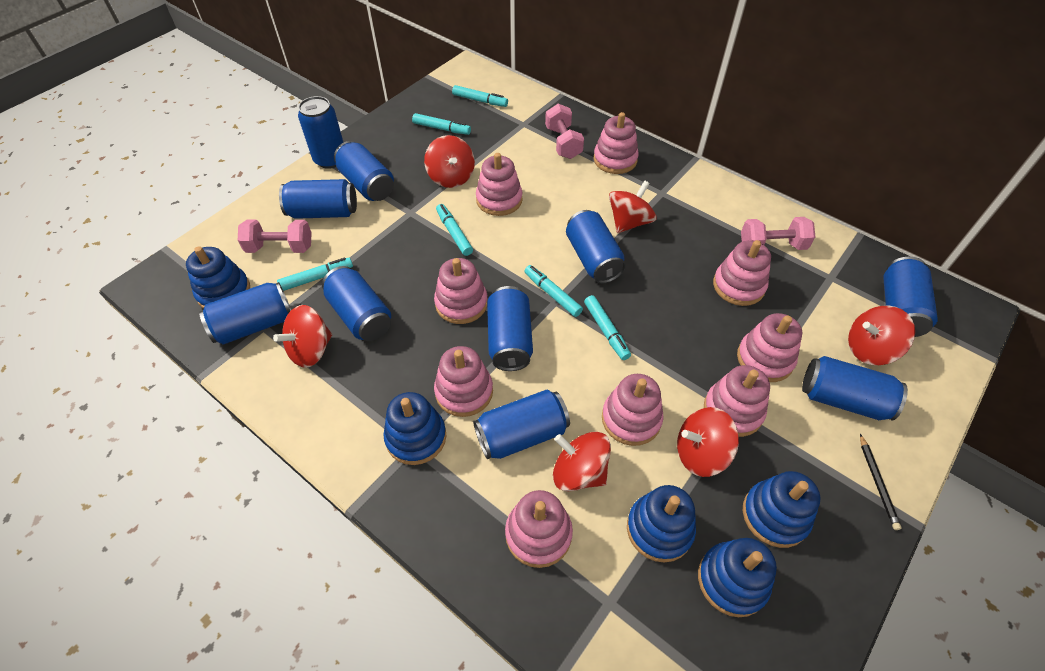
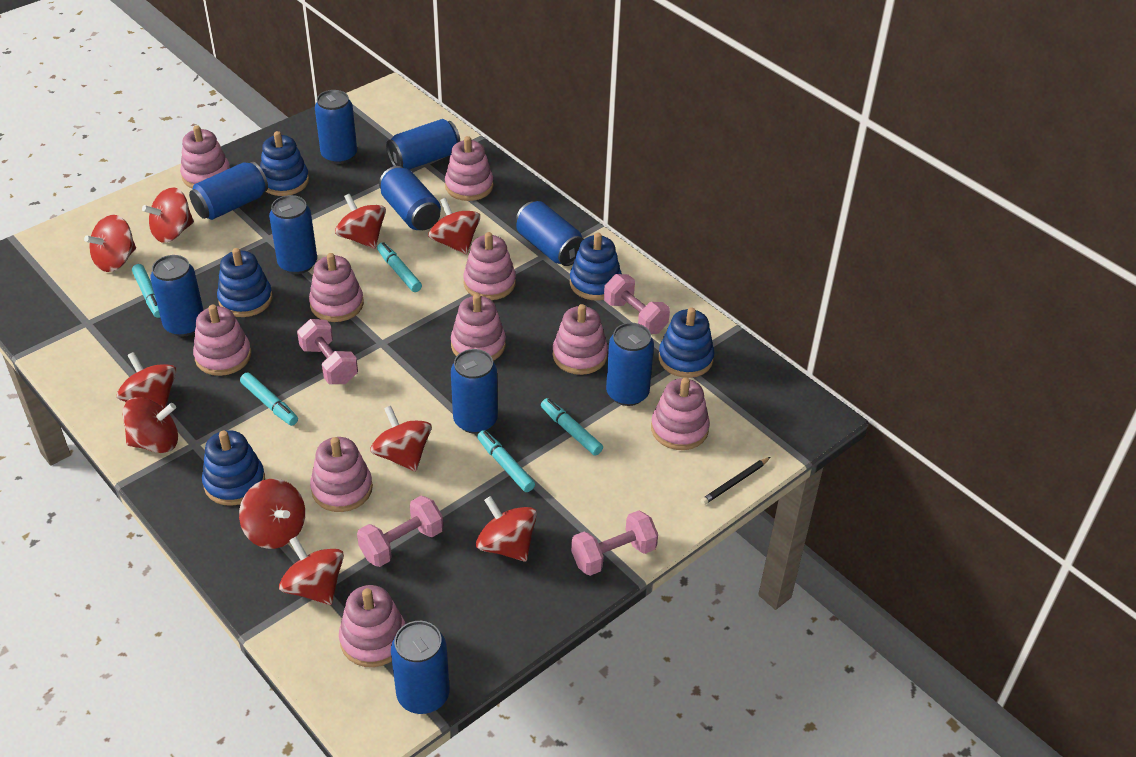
pink dumbbell: [238,220,312,253] [545,104,584,159] [741,217,815,250] = 3 -> [297,319,358,384] [357,496,443,567] [571,510,658,576] [604,274,670,334] = 4
pink stacking toy: [434,258,488,324] [434,346,493,417] [476,153,523,216] [505,490,573,568] [594,112,639,174] [602,374,664,446] [704,365,770,437] [713,240,771,306] [737,313,802,382] = 9 -> [180,125,230,189] [193,305,251,376] [309,253,364,322] [310,437,373,512] [339,585,405,667] [445,136,493,201] [451,294,506,361] [463,232,516,300] [553,304,608,375] [651,378,710,450] = 10
red spinning top: [273,305,332,368] [424,135,475,188] [553,432,611,491] [609,180,657,233] [677,407,739,477] [848,306,915,365] = 6 -> [84,215,136,272] [117,352,177,408] [122,397,178,453] [142,187,194,243] [239,479,305,549] [279,537,344,605] [335,194,386,249] [370,406,432,472] [428,198,480,255] [476,496,537,562] = 10
turquoise marker: [277,258,353,291] [412,113,471,135] [436,204,473,256] [452,85,508,107] [524,265,583,317] [584,295,631,360] = 6 -> [132,264,160,318] [240,373,298,426] [377,242,422,292] [477,430,535,492] [541,398,603,456] = 5

